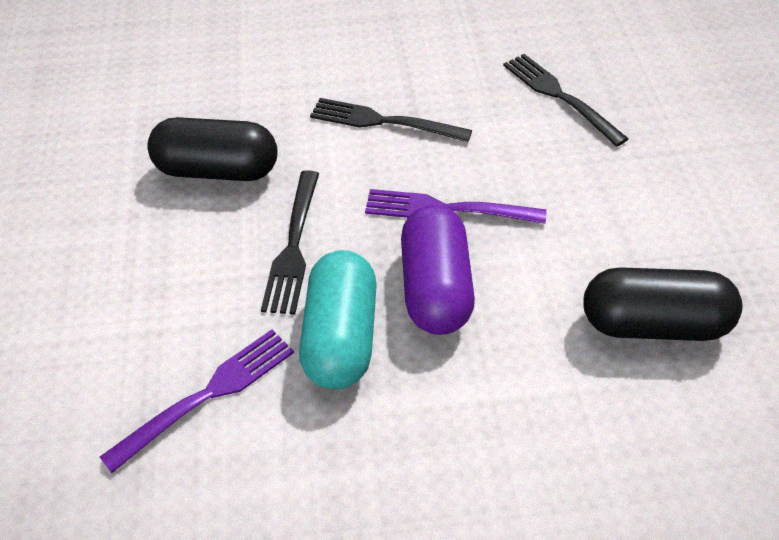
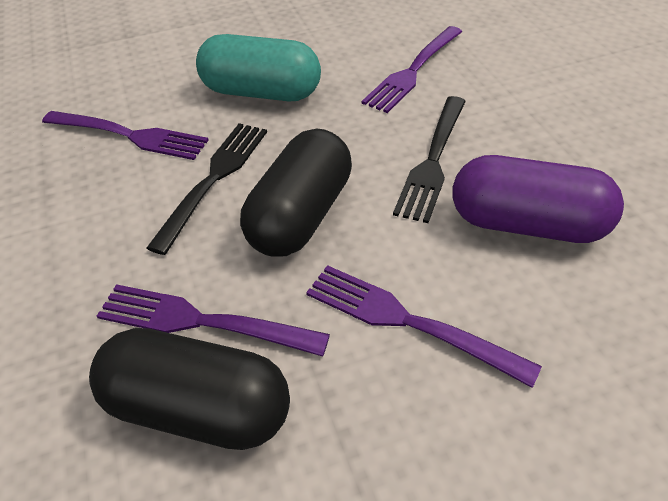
black fork: [261,170,319,315] [310,98,472,142] [503,54,629,147] = 3 -> [147,123,267,255] [393,96,466,223] = 2
purple fork: [100,329,294,473] [365,189,547,224] = 2 -> [42,111,209,160] [97,284,330,357] [306,265,542,388] [362,26,462,113] = 4

